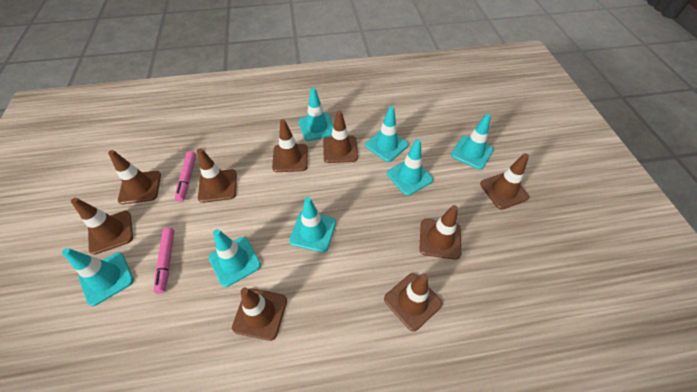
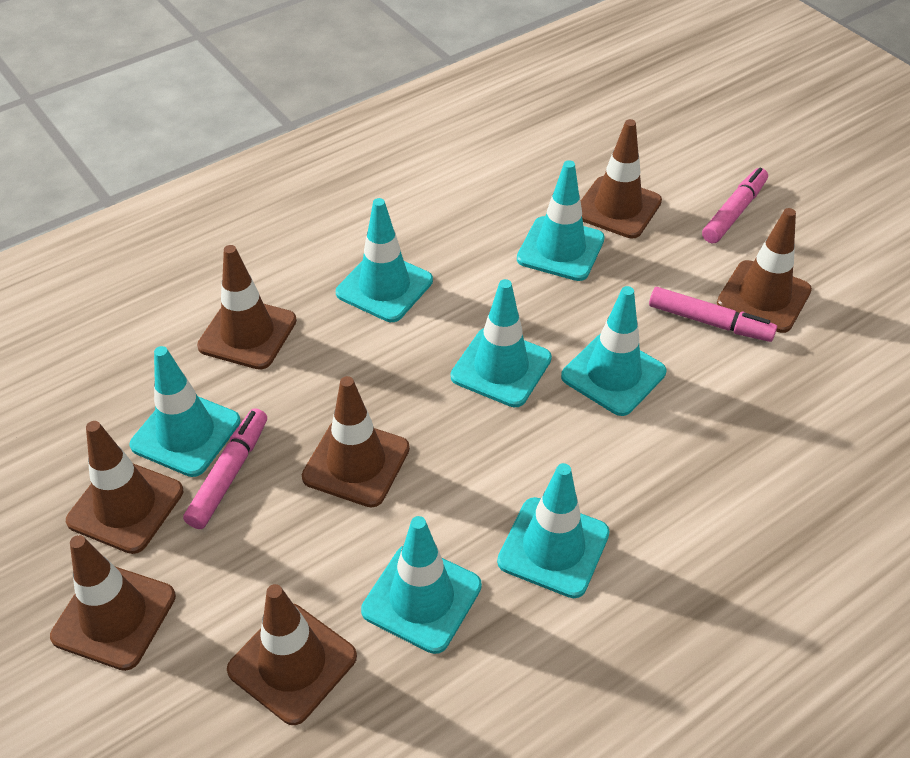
brown traffic cone: [71,198,133,255] [108,150,161,204] [197,148,237,203] [232,288,287,341] [272,119,308,172] [323,110,358,163] [384,273,442,331] [419,205,461,260] [480,153,529,210] = 9 -> [50,535,176,671] [66,421,183,554] [197,245,297,370] [227,584,357,725] [302,376,410,507] [581,119,662,238] [717,208,812,333] = 7
pink marker: [154,228,174,293] [175,151,196,202] = 2 -> [183,408,267,529] [649,287,777,342] [702,167,768,243] = 3

